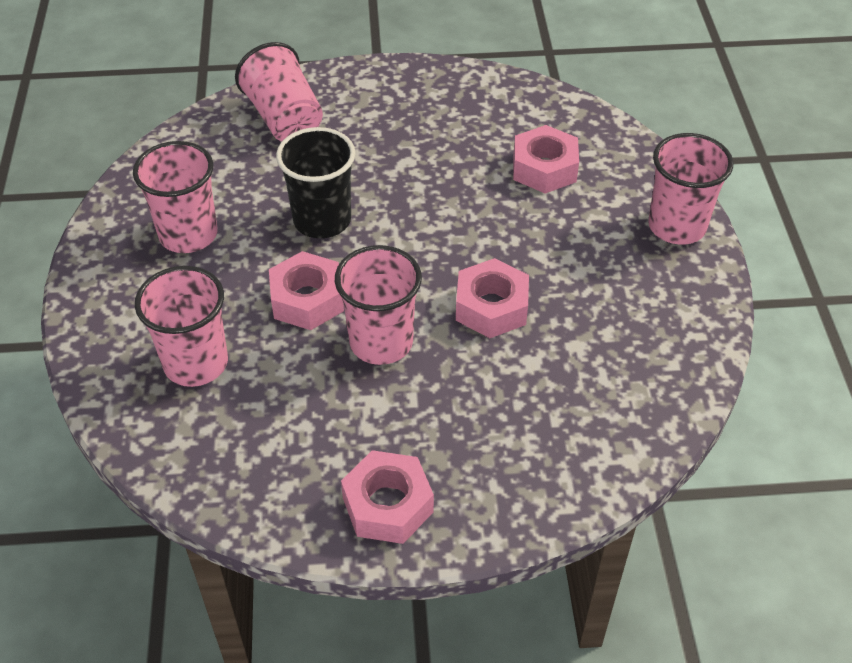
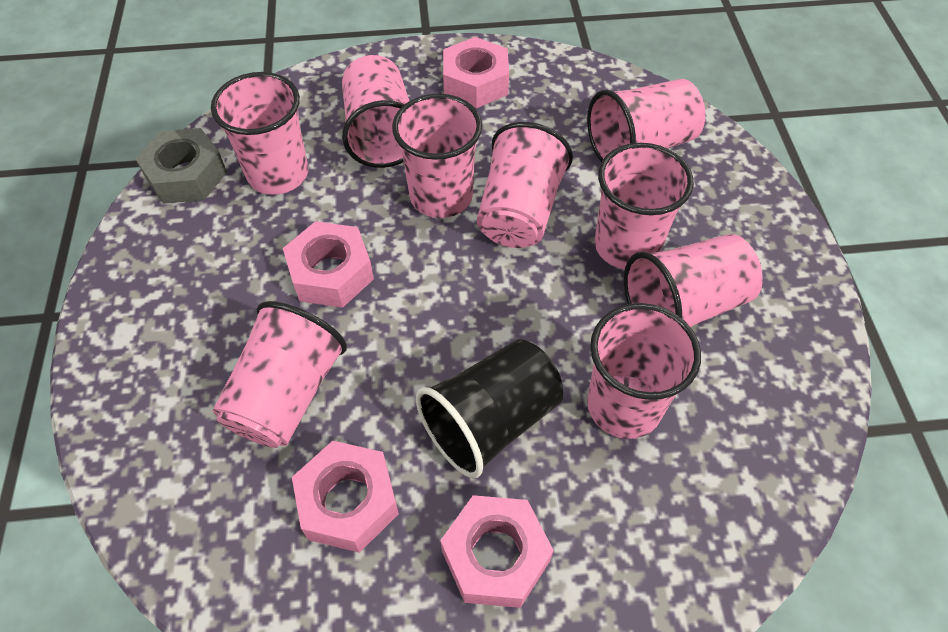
grey nut: none = 0 -> [135,128,227,204] = 1
pink cup: [133,141,217,253] [135,266,228,387] [235,42,323,141] [335,245,422,365] [648,133,733,245] = 5 -> [211,72,308,195] [213,301,347,448] [342,55,409,168] [392,94,482,218] [477,122,573,248] [587,79,705,162] [587,303,701,439] [595,143,694,270] [624,234,763,327] = 9

